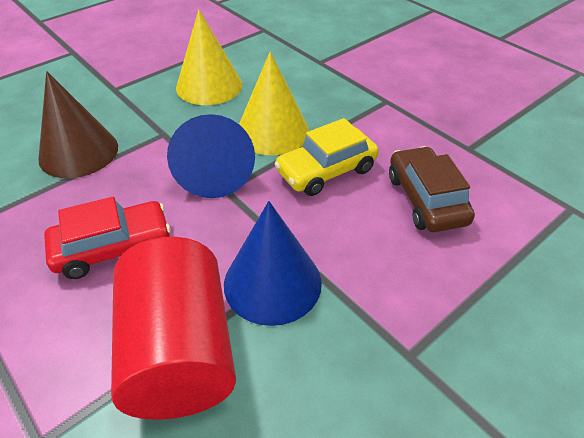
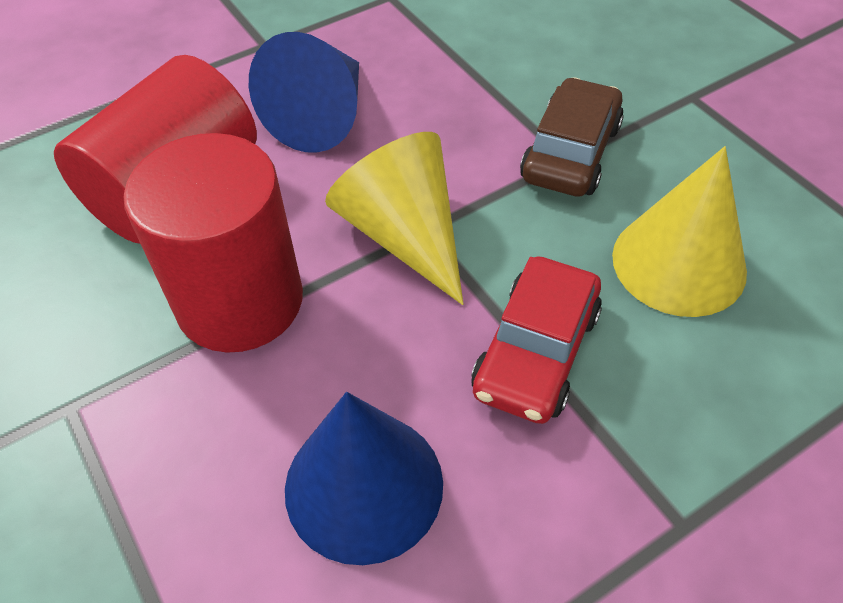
brown cone: [38,71,118,178] = 1 -> none = 0
red cylinder: [111,237,236,420] = 1 -> [54,55,257,244] [124,133,303,353] = 2
yellow car: [274,118,379,196] = 1 -> none = 0

